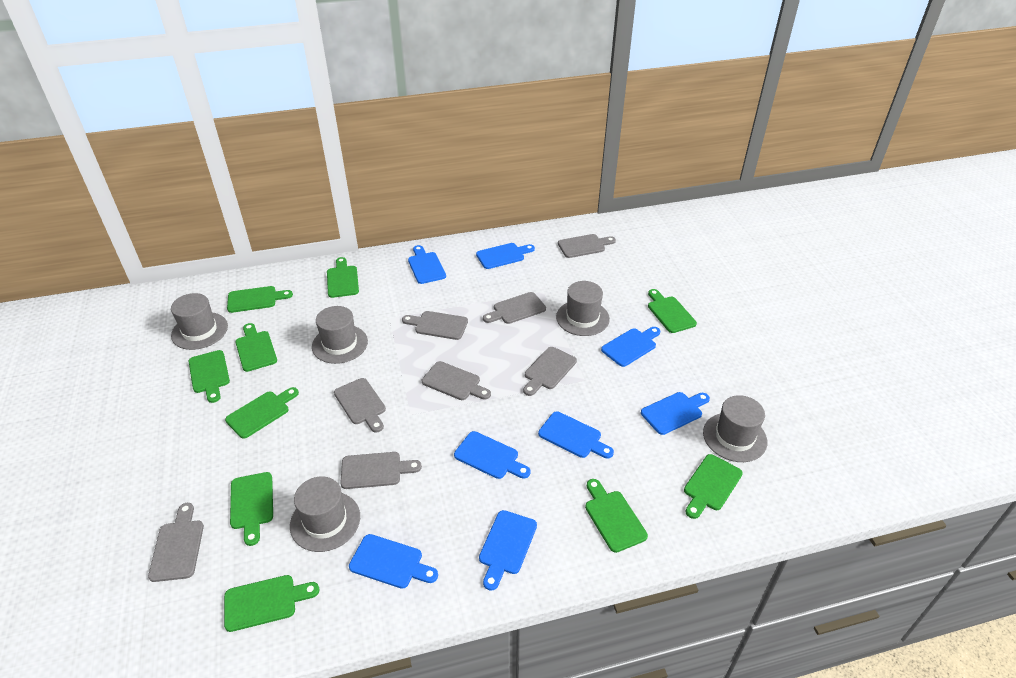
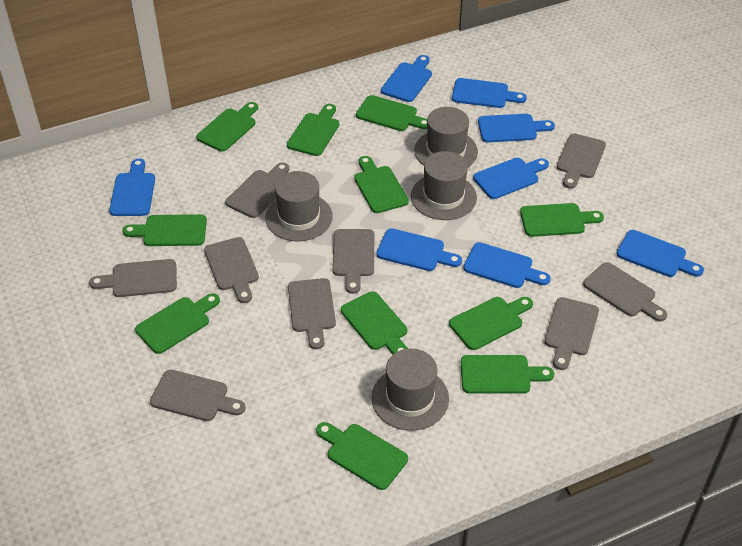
green cutting board: [188,350,230,403] [224,575,319,632] [225,387,299,439] [227,286,293,313] [230,472,273,546] [235,323,277,372] [327,257,359,298] [585,479,648,553] [648,289,697,333] [684,454,743,519] = 10 -> [122,214,207,246] [135,293,220,354] [196,102,258,152] [287,104,339,156] [316,422,408,490] [341,291,408,354] [354,156,409,213] [356,95,427,131] [449,297,533,350] [461,355,554,394] [520,203,604,237] = 11
grey cutting board: [148,503,204,582] [334,378,386,432] [340,452,422,489] [402,311,468,340] [422,361,491,400] [483,292,546,324] [523,347,577,396] [558,234,616,258] = 8 -> [89,259,177,297] [150,370,245,421] [204,237,259,303] [225,163,289,218] [288,278,336,349] [332,229,374,294] [544,297,599,370] [557,133,606,189] [583,262,667,321] = 9
grey hat: [171,293,228,350] [290,476,360,552] [312,306,368,364] [556,281,610,336] [703,395,767,462] = 5 -> [265,171,333,241] [372,348,449,431] [411,151,477,220] [414,107,478,167] = 4

